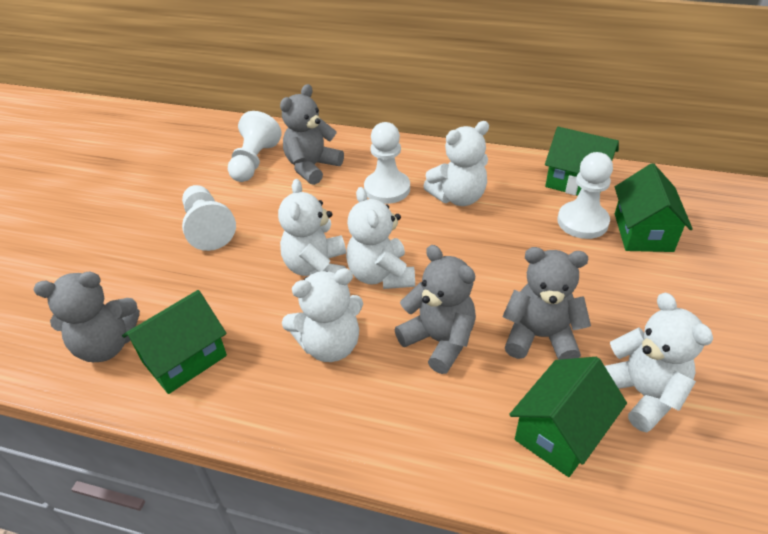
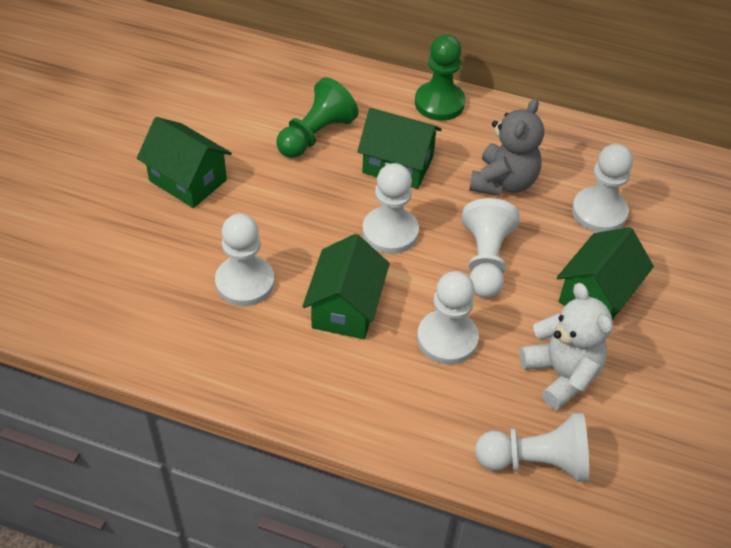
green pawn: none = 0 -> [276,77,359,158] [415,35,466,121] = 2
grey teddy bear: [34,272,140,362] [280,84,344,185] [395,245,476,374] [502,247,591,360] = 4 -> [469,98,544,196] = 1
white pawn: [182,185,236,251] [228,111,282,182] [364,122,410,204] [557,152,613,239] = 4 -> [215,213,274,306] [362,163,419,254] [417,271,479,365] [462,198,520,298] [475,413,589,482] [572,144,633,233] = 6
white teddy bear: [278,179,346,276] [282,268,363,362] [346,187,415,289] [423,121,489,206] [605,292,713,432] = 5 -> [519,283,613,410] = 1

